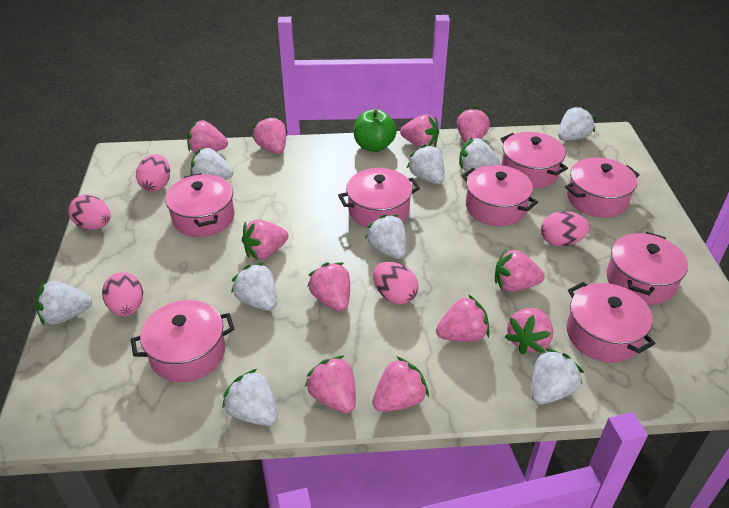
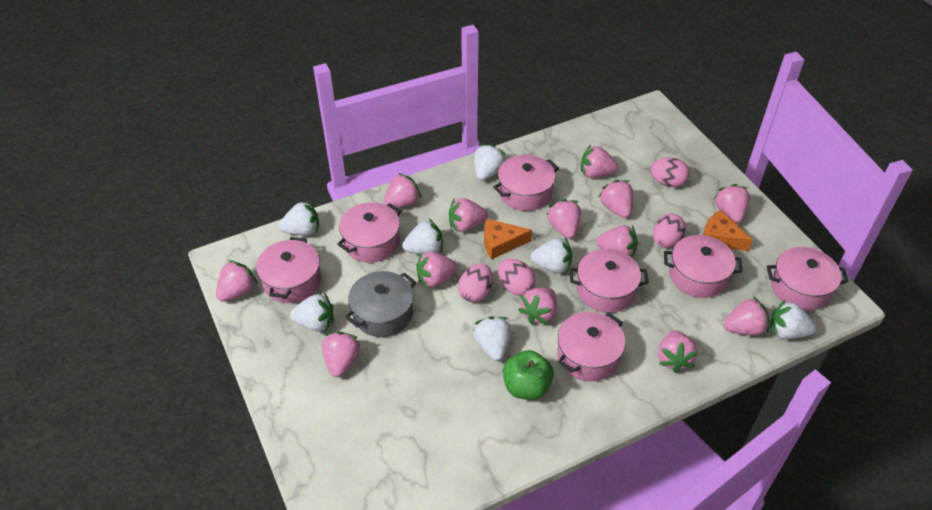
grey pot: none = 0 -> [345,271,416,337] = 1
orange cheese: none = 0 -> [484,219,532,260] [703,210,753,251] = 2
pink egg: [68,195,111,230] [102,272,143,316] [136,154,170,192] [373,262,419,304] [541,211,590,247] = 5 -> [458,263,493,302] [498,259,536,296] [650,158,689,187] [653,214,686,248] = 4
pink pot: [130,300,234,382] [165,173,235,237] [338,168,420,228] [462,165,538,226] [501,132,568,188] [565,157,639,218] [566,282,655,363] [606,232,688,305] = 8 -> [256,237,321,303] [337,202,401,263] [493,155,559,211] [557,312,626,381] [569,249,649,313] [664,235,743,298] [767,247,849,311] = 7
pink strawberry: [187,120,228,153] [242,219,288,260] [253,116,286,154] [305,356,356,413] [307,263,350,311] [372,356,429,412] [400,115,439,147] [436,295,490,342] [457,106,490,143] [495,248,545,292] [505,308,553,354] = 11 -> [216,260,258,302] [322,332,361,377] [383,173,421,208] [416,252,458,289] [449,198,488,232] [518,287,557,324] [547,199,581,239] [581,145,618,178] [596,225,637,258] [599,180,633,218] [658,330,698,373] [714,184,750,224] [724,296,769,336] = 13
white strawberry: [35,281,92,325] [191,147,233,180] [222,369,278,426] [231,262,277,311] [365,214,406,259] [407,144,445,184] [459,137,501,172] [531,348,584,405] [558,106,596,141] = 9 -> [279,200,319,236] [290,294,333,332] [402,219,443,254] [474,144,506,181] [474,316,511,361] [531,237,572,273] [770,299,816,339] = 7

